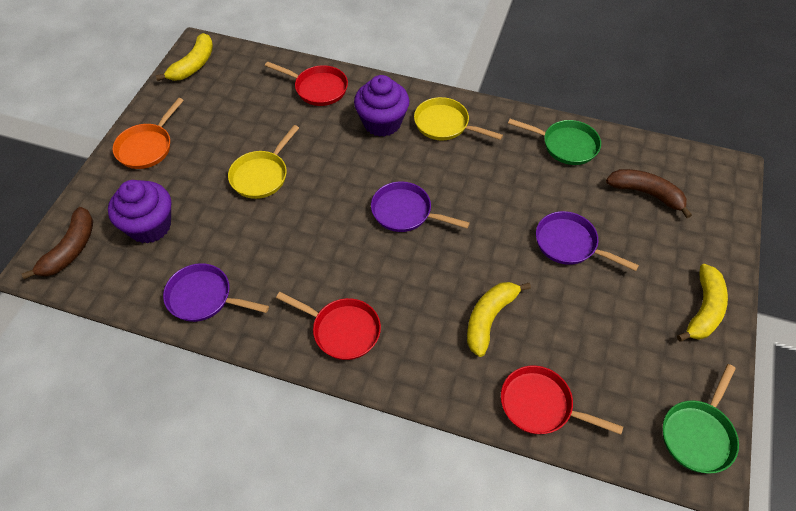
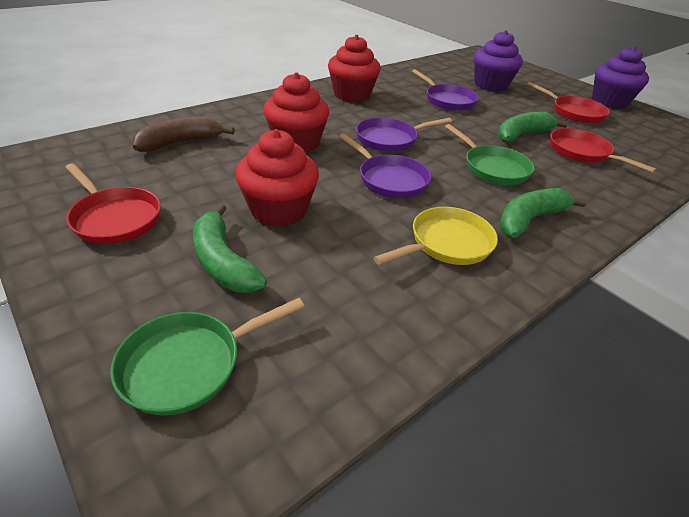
brown banana: [22,207,93,279] [606,169,692,218] = 2 -> [132,116,235,152] = 1
green banana: none = 0 -> [193,204,267,293] [498,112,568,142] [499,188,587,238] = 3
orange pan: [113,98,184,169] = 1 -> none = 0
red cupcake: none = 0 -> [235,129,319,227] [263,72,330,153] [328,35,381,102] = 3
yellow banana: [155,33,213,81] [467,282,531,357] [677,264,728,342] = 3 -> none = 0
yellow pan: [228,125,299,199] [414,97,503,140] = 2 -> [373,207,498,265] = 1

